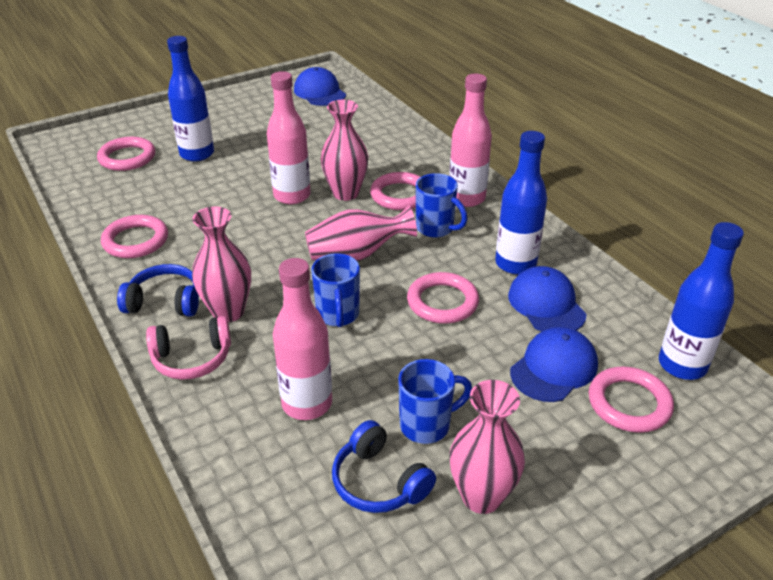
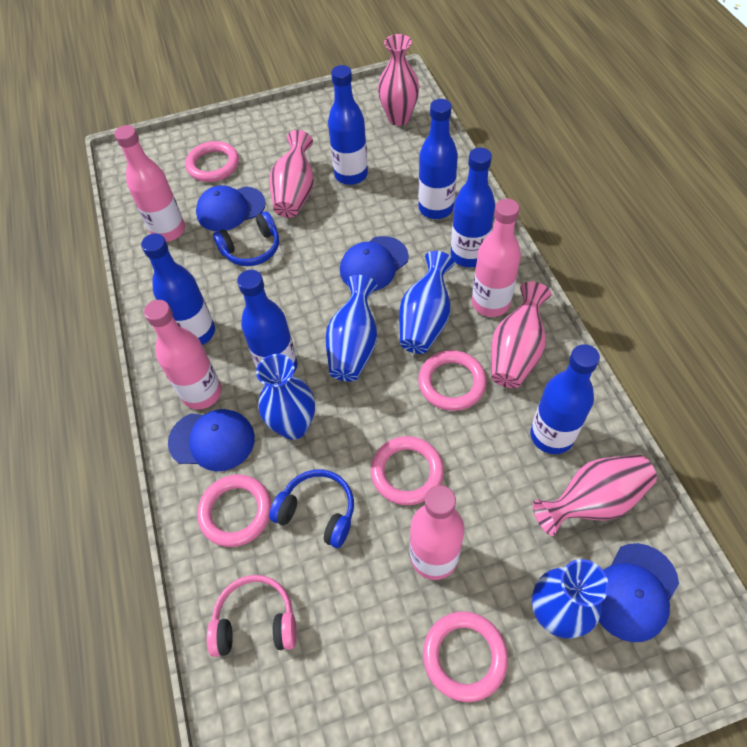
blue bottle: [167,36,214,162] [495,131,547,274] [659,222,744,380] = 3 -> [141,233,215,345] [237,270,297,372] [328,65,368,185] [418,99,458,219] [451,148,495,268] [530,344,600,454] = 6
blue cap: [294,67,346,106] [508,266,587,332] [510,327,598,402] = 3 -> [168,409,255,471] [196,185,266,231] [340,236,409,291] [599,543,679,642] = 4
blue mug: [311,254,360,327] [398,359,472,444] [416,173,468,238] = 3 -> none = 0
blue vase: none = 0 -> [256,354,315,440] [325,275,377,382] [399,251,455,354] [532,559,609,639] = 4
pink bottle: [267,71,311,204] [273,258,332,420] [449,74,492,207] = 3 -> [114,125,185,242] [144,300,222,410] [410,485,464,580] [472,199,521,317] = 4

